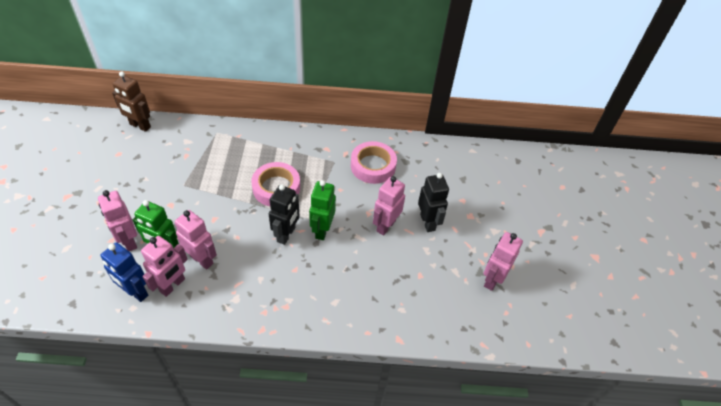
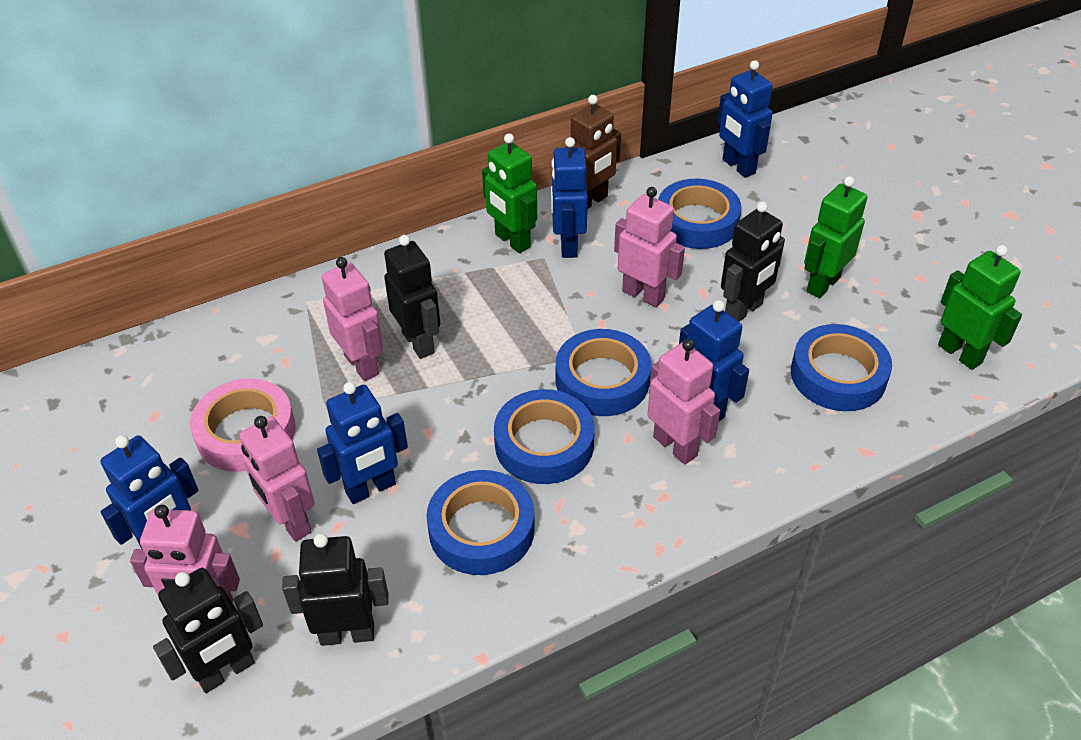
black robot: [269,184,300,245] [418,173,449,232] = 2 -> [153,568,263,693] [282,533,389,646] [384,235,440,359] [721,201,785,322] = 4
blue robot: [100,242,148,302] = 1 -> [100,435,198,549] [317,382,408,504] [551,137,588,258] [679,300,749,421] [717,60,773,178] = 5
blue tape: none = 0 -> [426,470,535,575] [494,389,595,484] [556,329,651,416] [658,179,741,249] [791,324,892,411] = 5
green robot: [133,200,179,249] [309,180,336,240] = 2 -> [482,133,537,253] [804,176,867,298] [938,245,1022,370] = 3
pink tape: [251,162,300,206] [351,141,397,184] = 2 -> [190,378,296,472] = 1

